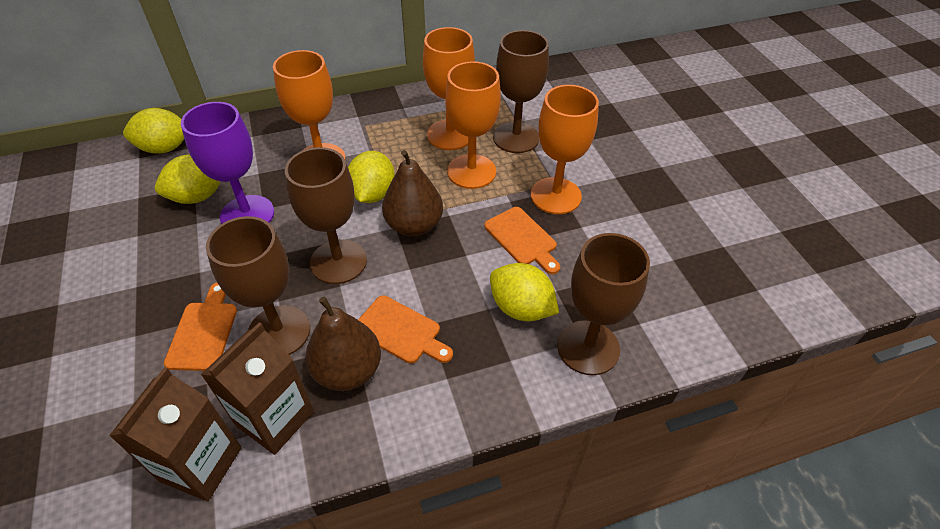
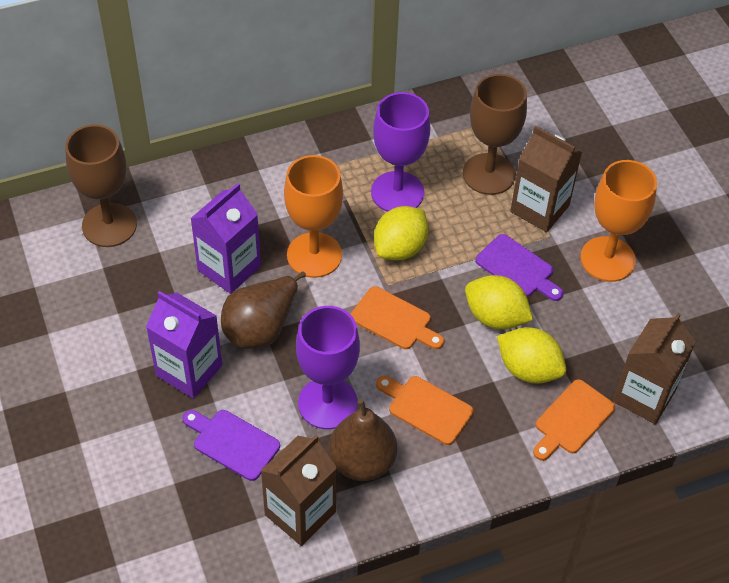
brown carton: [109,367,242,501] [200,322,314,455] = 2 -> [261,435,337,546] [510,126,582,232] [613,312,696,424] = 3
brown goblet: [206,216,310,355] [285,147,367,284] [493,30,549,153] [557,233,650,375] = 4 -> [65,124,137,247] [463,74,527,195] = 2
orange goblet: [273,50,346,159] [423,27,475,150] [445,61,501,189] [531,85,599,214] = 4 -> [284,155,343,278] [580,160,657,282] = 2
purple carton: none = 0 -> [146,291,222,399] [190,183,261,294] = 2
purple cutting board: none = 0 -> [183,410,280,481] [475,234,563,301] = 2
purple goblet: [181,102,274,224] = 1 -> [296,306,360,429] [371,92,430,212] = 2
yellow lemon: [123,108,184,154] [155,155,221,204] [348,151,395,203] [490,263,559,322] = 4 -> [374,206,428,260] [465,275,533,330] [497,327,566,384] = 3

